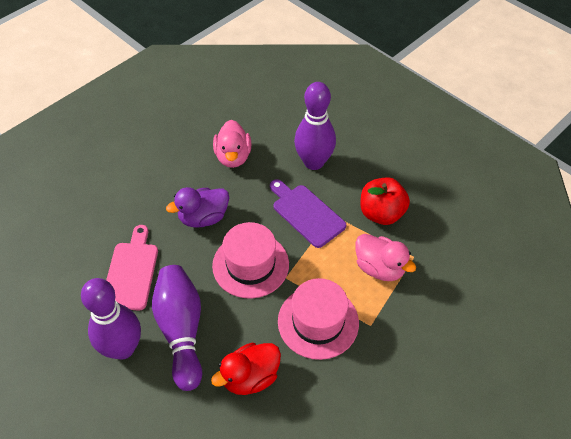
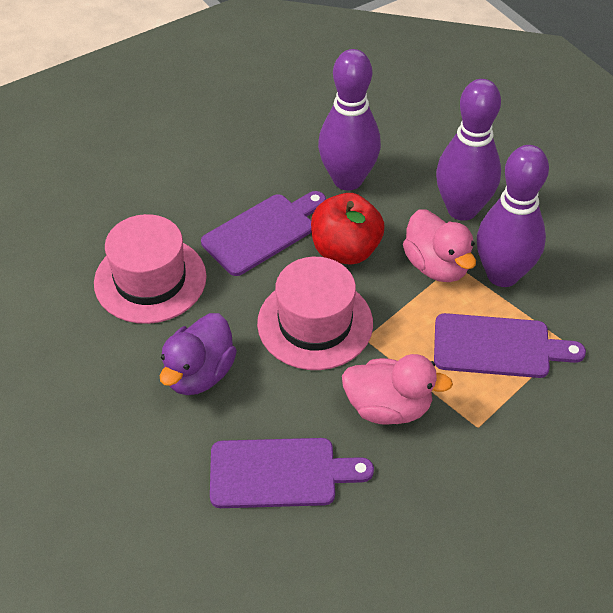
pink cutting board: [106,225,158,310] = 1 -> none = 0
purple cutting board: [270,179,346,248] = 1 -> [201,191,326,276] [210,438,374,508] [434,313,586,378] = 3
red duck: [211,343,281,395] = 1 -> none = 0

